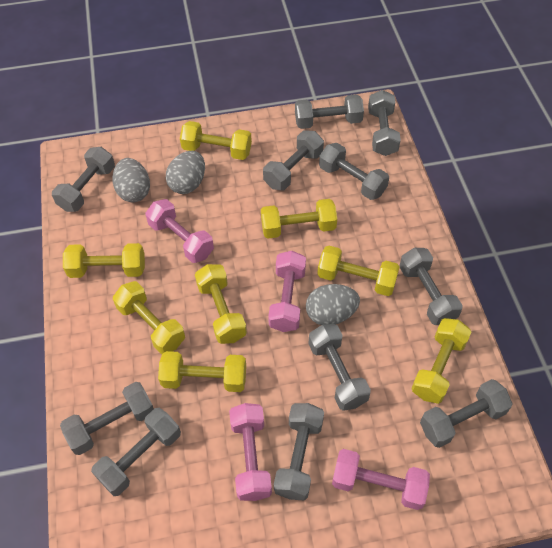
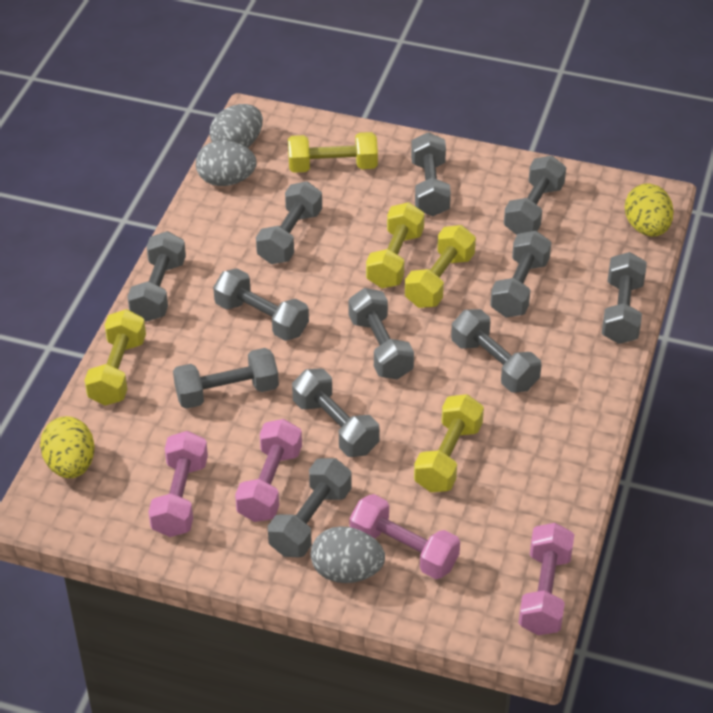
grey dumbbell: [52,147,115,212] [60,382,154,455] [91,408,181,496] [263,131,324,190] [274,403,324,501] [295,94,364,129] [309,324,371,411] [319,143,389,200] [368,90,401,156] [400,248,463,325] [420,379,512,448] = 11 -> [127,231,186,322] [173,348,279,409] [213,268,309,341] [256,181,322,264] [268,458,352,557] [292,369,380,457] [348,288,414,380] [411,132,451,216] [451,309,541,392] [490,231,551,317] [504,156,566,235] [602,252,647,344] = 12
yellow dumbbell: [63,243,145,278] [113,281,185,354] [158,351,246,392] [180,121,252,160] [195,264,247,344] [261,199,337,238] [317,246,400,296] [411,318,471,404] = 8 -> [84,309,146,406] [288,132,378,173] [366,202,425,288] [405,225,476,308] [414,394,484,492] = 5
yellow egg: none = 0 -> [40,416,94,478] [625,184,674,236] = 2

